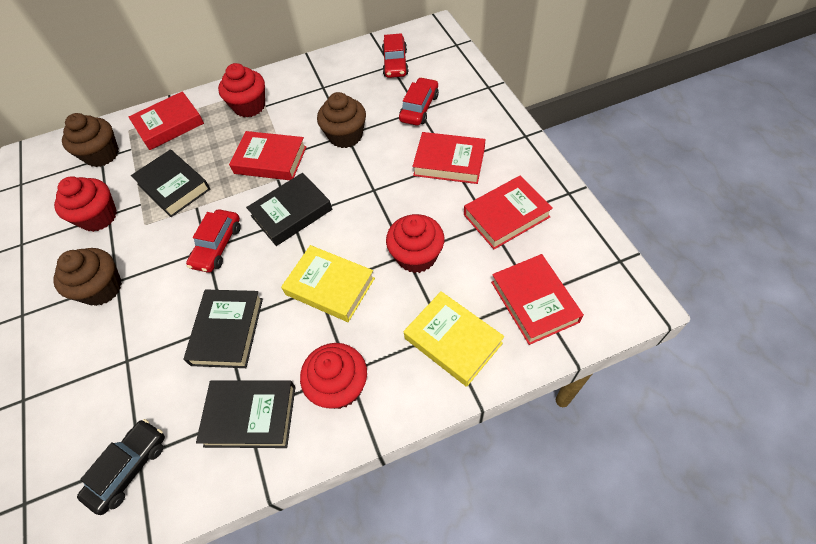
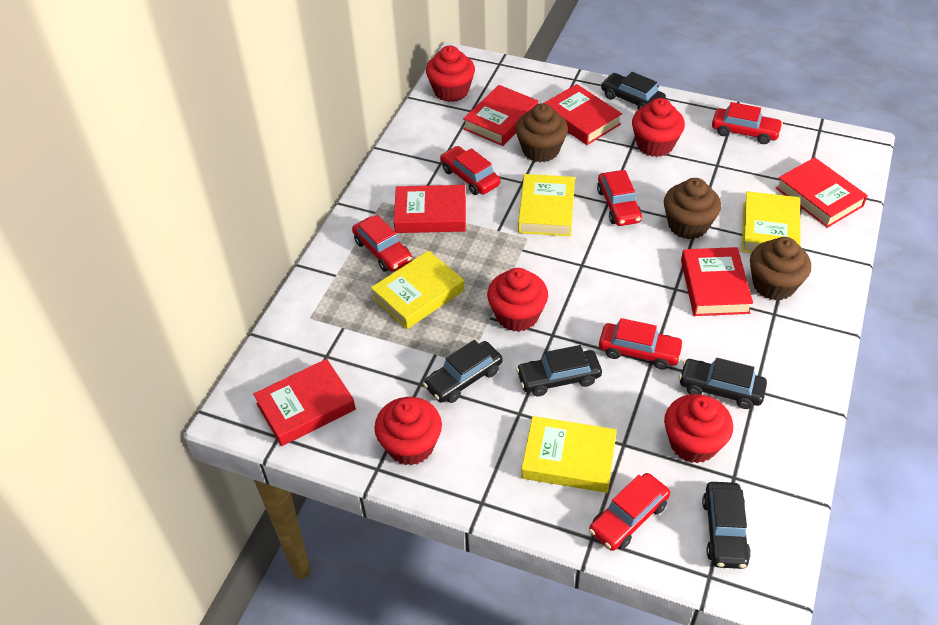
black book: [131,149,210,217] [184,289,263,368] [196,380,296,448] [246,173,332,246] = 4 -> none = 0
black car: [77,419,165,515] = 1 -> [423,340,503,403] [516,345,602,397] [601,72,666,110] [679,358,767,409] [702,482,751,569] = 5
red book: [129,91,204,150] [229,131,307,180] [412,132,485,184] [464,176,553,249] [491,254,584,345] = 5 -> [253,359,356,446] [394,185,466,233] [463,85,538,146] [543,84,622,145] [681,247,753,316] [776,157,868,228] = 6
red car: [186,209,240,273] [382,33,409,78] [399,77,439,126] = 3 -> [352,215,412,272] [440,146,501,195] [589,473,670,551] [597,170,642,226] [599,318,684,370] [712,102,783,144] = 6
red cupcake: [54,176,117,232] [218,63,265,118] [300,343,367,409] [386,214,444,273] = 4 -> [374,397,442,466] [426,46,475,102] [487,268,548,332] [632,98,685,157] [664,394,733,463] = 5
yellow book: [281,245,375,322] [404,291,504,387] = 2 -> [371,250,465,329] [518,174,575,236] [521,416,617,493] [742,191,801,253] = 4

